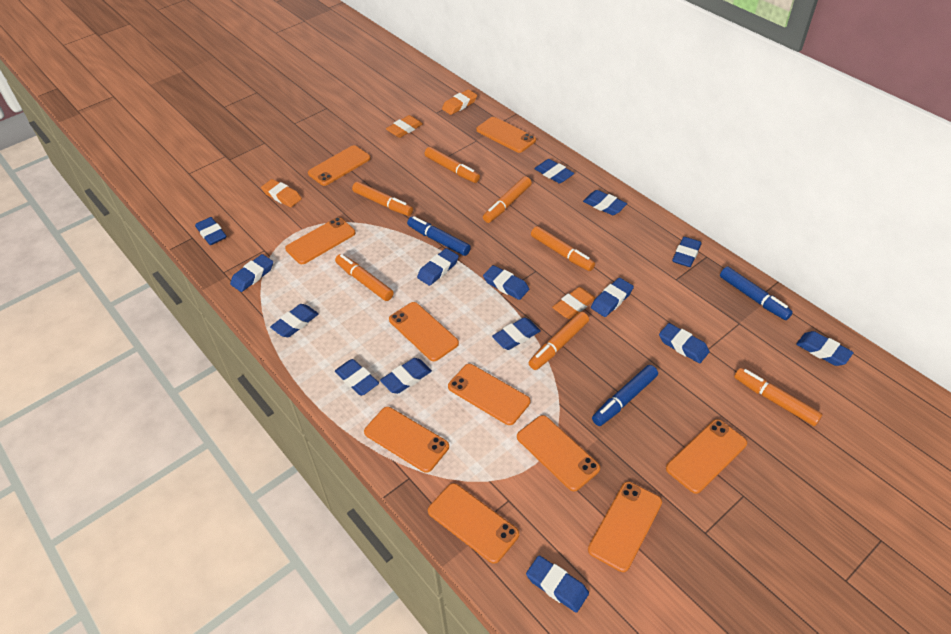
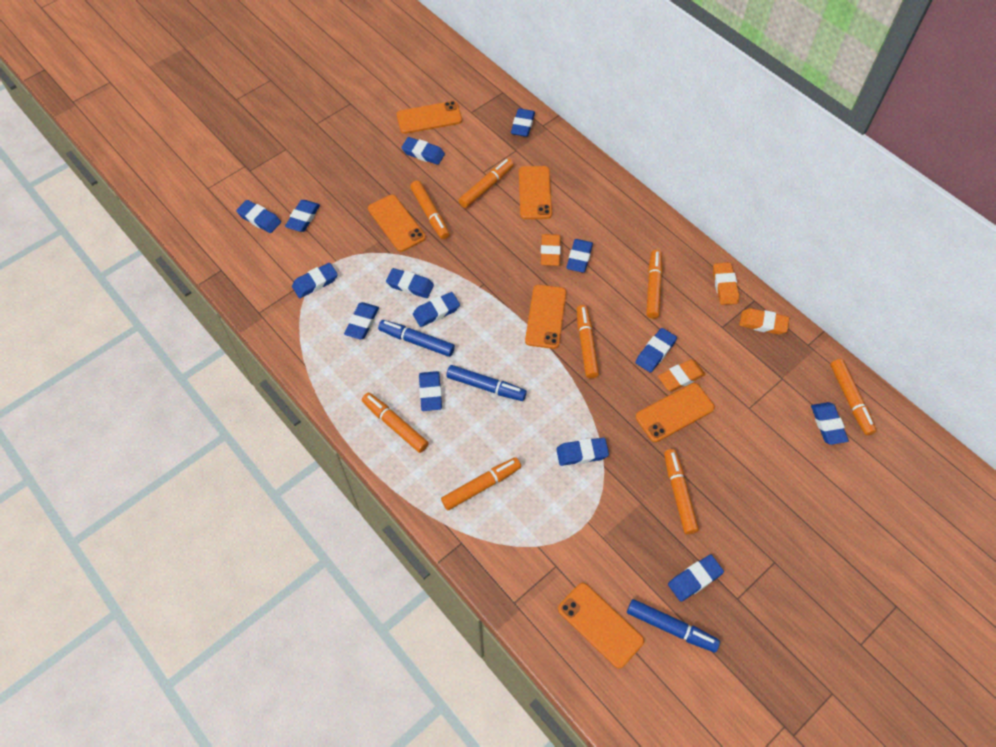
blue eraser: [195,217,226,245] [230,254,273,292] [270,304,319,337] [335,359,379,396] [380,358,432,394] [417,248,459,286] [483,265,529,300] [492,317,541,350] [526,555,589,613] [534,159,574,184] [583,190,627,215] [591,278,634,317] [659,323,710,363] [672,237,701,267] [796,331,854,366] = 15 -> [236,200,281,233] [285,200,320,232] [292,263,338,298] [344,302,379,340] [386,268,434,298] [401,137,445,165] [413,292,460,327] [419,371,442,411] [511,108,535,137] [556,438,609,466] [566,239,593,273] [635,328,677,373] [668,555,724,602] [811,402,849,445] = 14
orange marker: [335,254,394,301] [352,182,413,216] [424,147,480,183] [483,176,532,223] [529,312,589,370] [531,226,595,271] [734,368,823,426] = 7 -> [362,393,428,453] [410,180,450,239] [441,457,521,510] [458,158,514,208] [576,305,599,378] [646,250,663,319] [664,449,699,534] [830,359,877,435] = 8
orange phone: [285,217,356,264] [308,145,371,186] [364,407,449,473] [389,302,459,361] [428,483,519,564] [448,364,530,425] [476,117,536,153] [517,415,600,491] [588,482,662,572] [666,419,747,494] = 10 -> [368,195,426,252] [397,101,462,134] [519,166,552,219] [525,285,567,349] [558,583,644,669] [636,383,715,442] = 6

